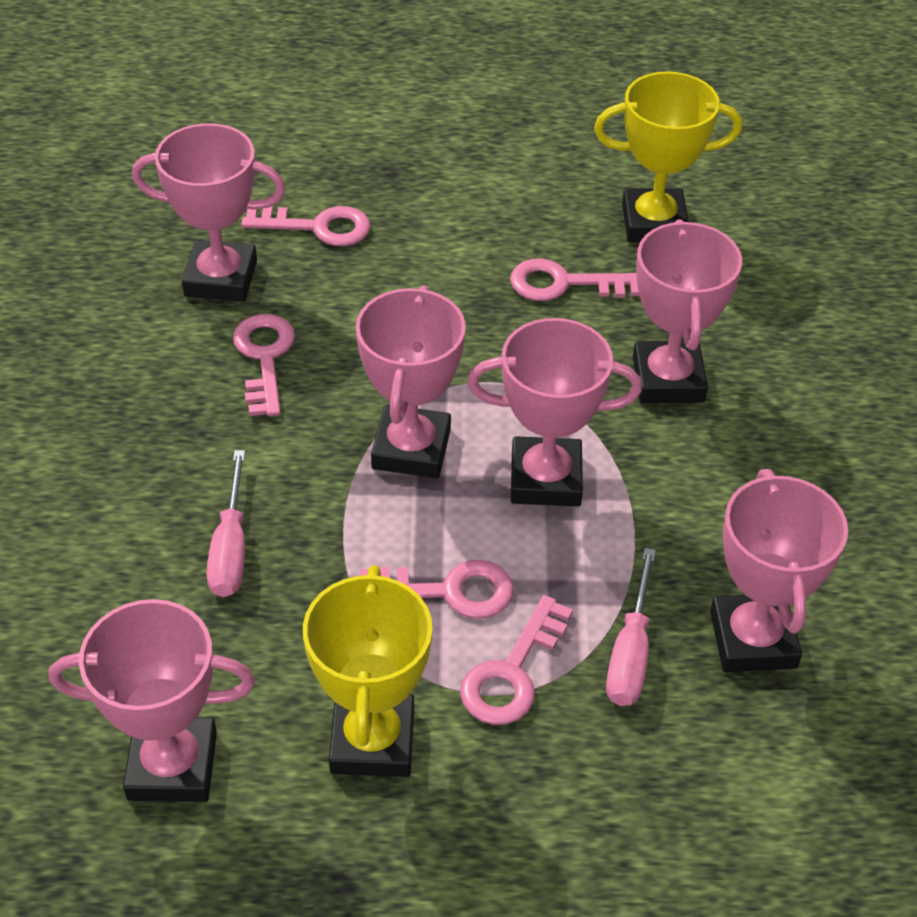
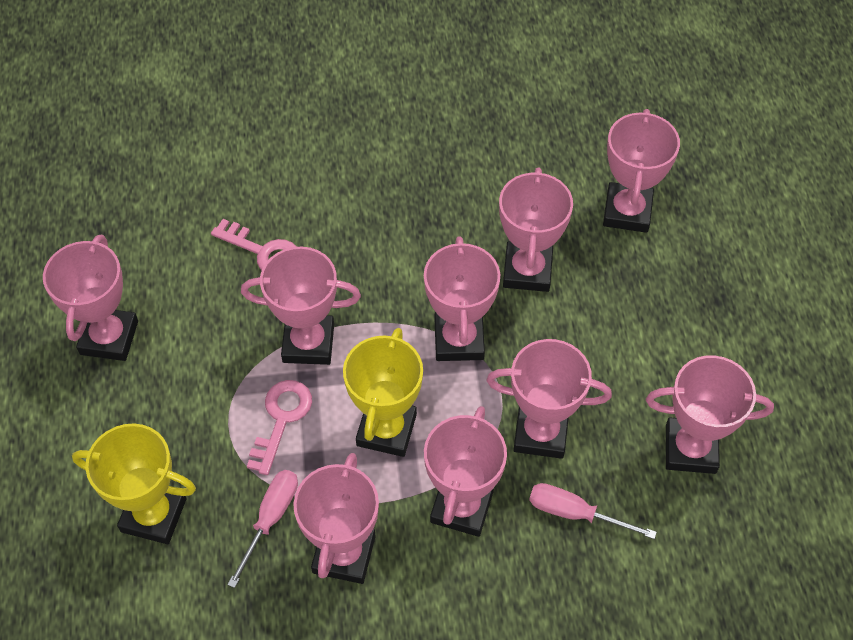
pink key: [233,314,295,416] [241,206,371,246] [360,560,514,619] [460,595,573,725] [510,259,639,301] = 5 -> [211,219,297,270] [247,380,312,475] = 2
pink trophy: [49,599,255,802] [132,123,285,302] [356,286,466,478] [467,318,642,506] [633,219,742,403] [710,469,848,672] = 6 -> [43,235,138,361] [241,247,361,365] [293,453,379,584] [424,236,500,361] [424,406,507,537] [486,339,612,459] [499,167,573,292] [603,109,680,233] [646,355,774,474] = 9

